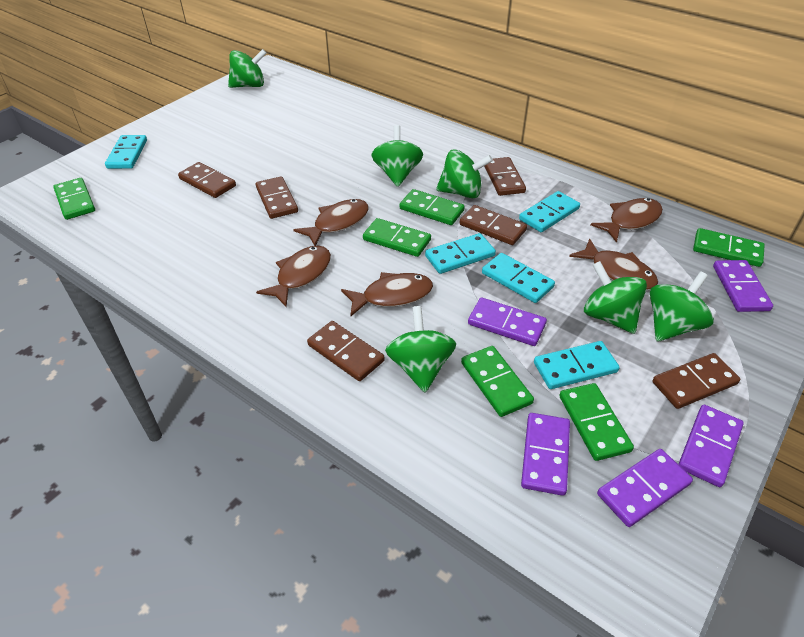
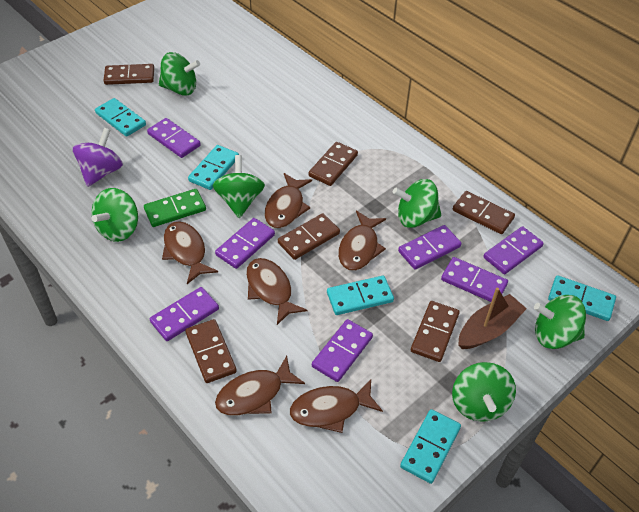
brown boat: none = 0 -> [458,288,527,349] = 1
brown fish: [256,246,331,307] [293,199,369,246] [341,272,433,316] [569,238,658,290] [590,198,663,243] = 5 -> [162,221,218,284] [215,356,305,415] [246,258,308,325] [264,173,312,228] [290,379,383,433] [338,211,386,271] = 6
green domino: [53,178,95,220] [363,218,431,257] [399,189,465,225] [461,346,534,417] [559,383,634,461] [693,228,765,267] = 6 -> [144,189,206,227] = 1
purple domino: [468,298,547,346] [521,413,570,496] [597,449,693,527] [678,405,744,487] [713,260,773,312] = 5 -> [147,118,201,158] [150,287,219,341] [215,218,275,269] [312,319,373,382] [398,225,462,270] [441,257,508,302] [483,226,544,274] = 7
purple spinning top: none = 0 -> [73,128,123,187] = 1

